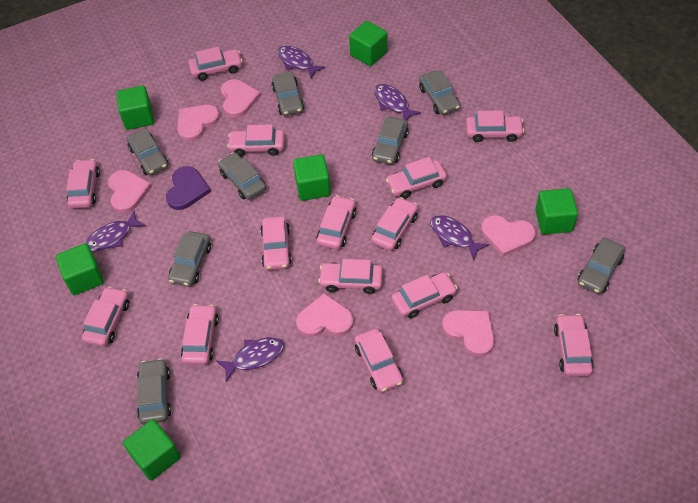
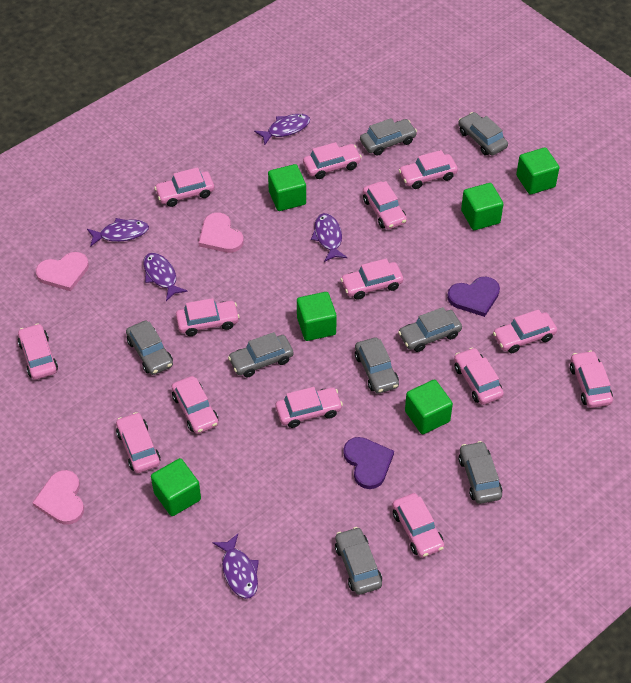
pink heart: [108,170,152,213] [177,105,220,141] [221,79,261,118] [296,293,354,337] [442,310,495,357] [481,215,536,257] = 6 -> [32,470,84,525] [36,252,89,291] [198,213,244,253] = 3
purple heart: [166,166,211,210] = 1 -> [343,437,394,489] [447,277,500,317] = 2

